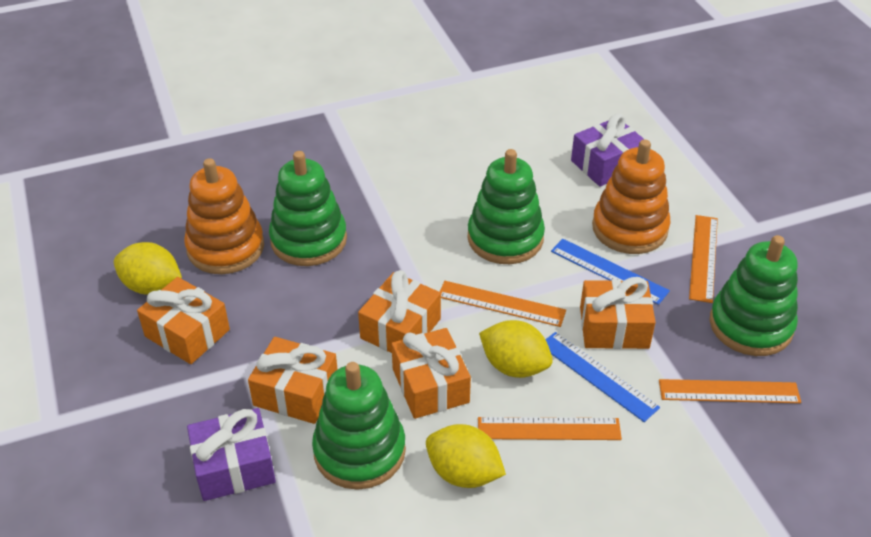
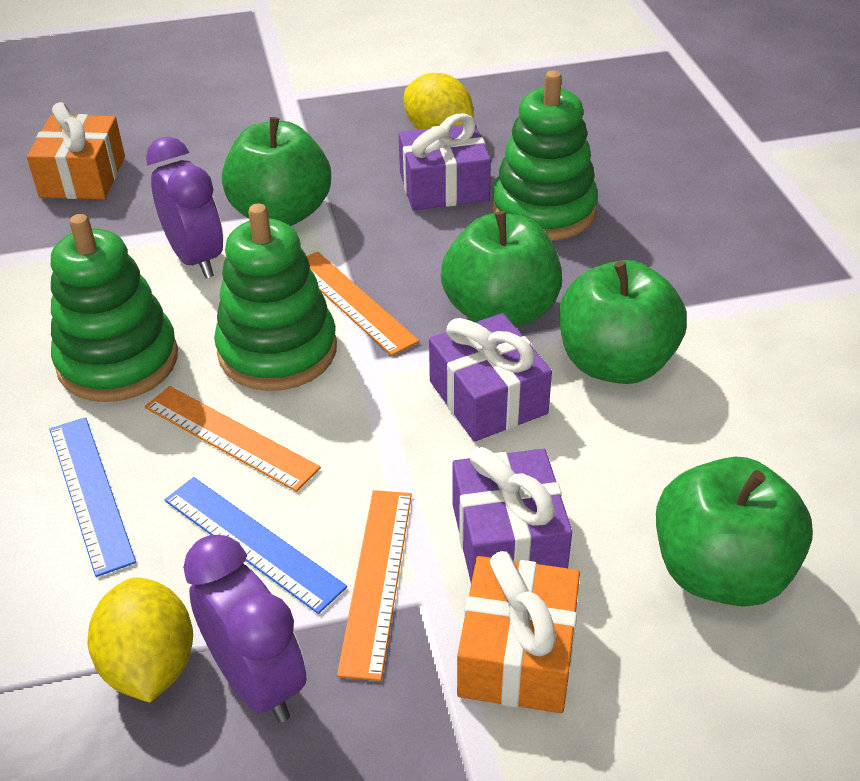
green apple: none = 0 -> [222,117,331,226] [441,211,562,328] [559,260,687,384] [656,457,813,607] = 4
green stacking toy: [269,151,347,266] [312,362,406,490] [468,149,545,264] [709,235,798,356] = 4 -> [51,214,178,402] [214,204,337,391] [492,70,598,241] = 3
orange gift: [137,277,230,364] [248,337,338,424] [358,270,441,353] [392,328,471,419] [580,277,656,349] = 5 -> [27,102,125,199] [457,551,580,713] = 2
orange ruler: [440,281,566,327] [478,417,622,440] [659,379,801,403] [689,215,718,303] = 4 -> [145,386,321,492] [307,251,419,356] [337,490,412,681] = 3
orange stacking toy: [184,158,264,274] [592,139,670,254] = 2 -> none = 0
purple clock: none = 0 -> [146,137,223,278] [183,535,307,722] = 2
purple gift: [187,408,276,501] [571,113,644,187] = 2 -> [399,113,491,210] [429,313,552,442] [452,447,572,582] = 3
yellow lemon: [114,242,182,295] [426,424,506,488] [479,320,553,378] = 3 -> [88,577,193,702] [404,73,474,130] = 2

